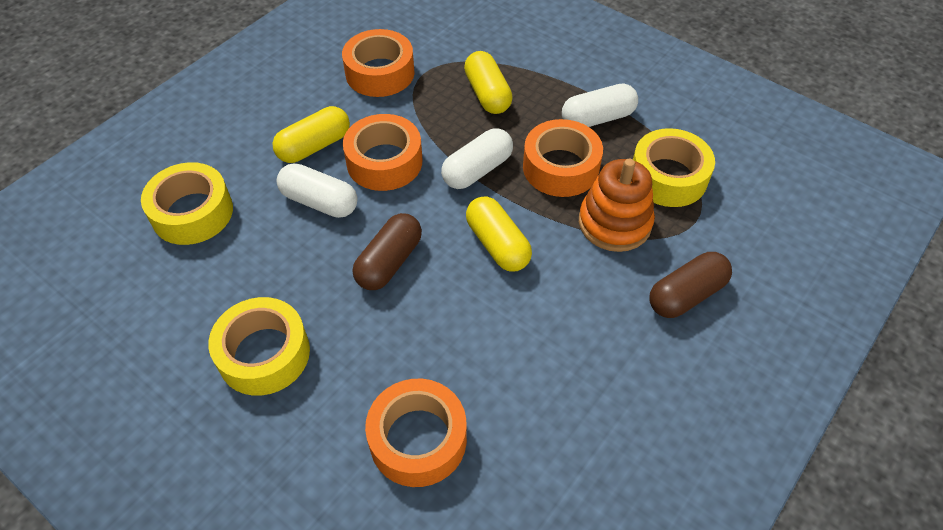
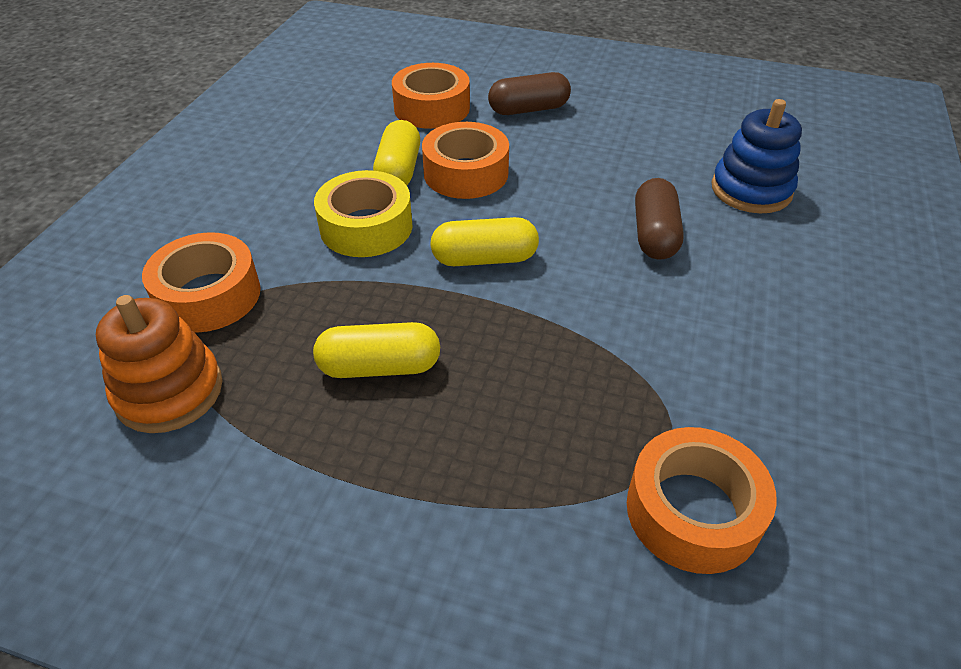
blue stacking toy: none = 0 -> [712,99,802,213] = 1
white capsule: [277,163,358,218] [441,128,513,189] [562,83,638,127] = 3 -> none = 0
yellow tape: [141,162,233,245] [208,297,310,396] [633,128,715,207] = 3 -> [314,170,413,257] = 1

